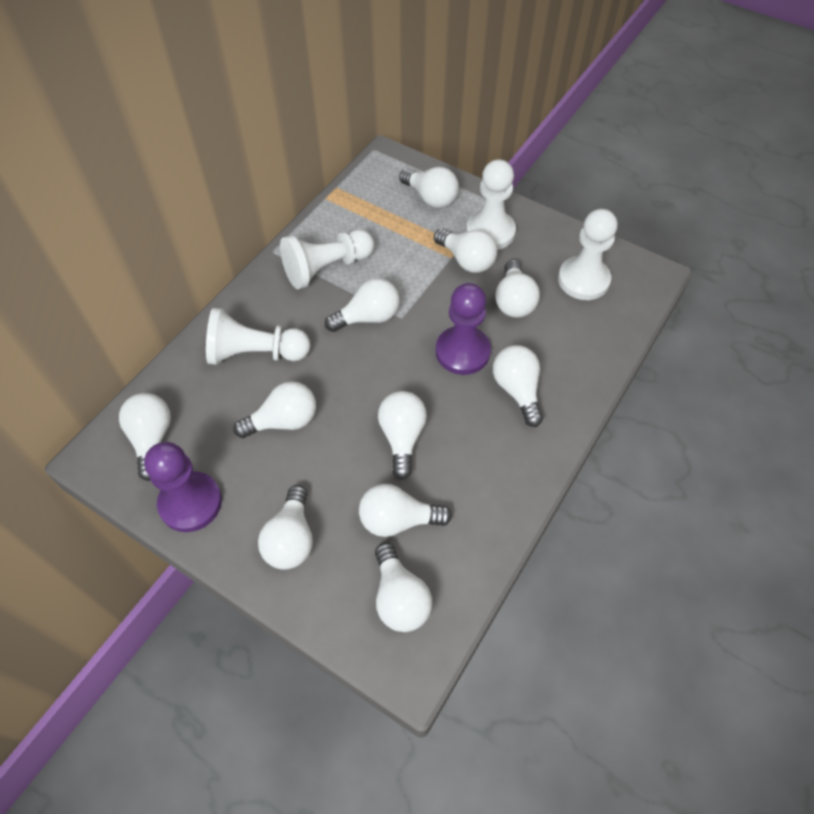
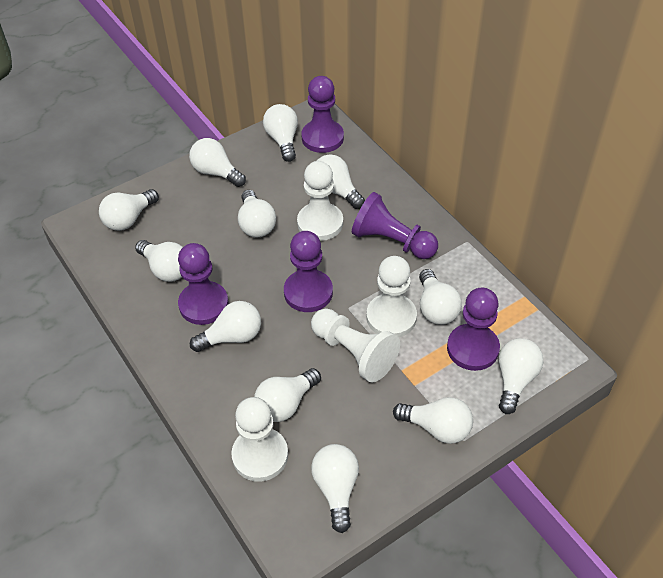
purple pawn: [144,442,222,532] [436,283,491,375] = 2 -> [178,243,229,325] [284,231,333,312] [301,76,344,153] [352,192,438,259] [447,287,500,371] = 5
white light bulb: [119,393,171,481] [234,381,316,438] [258,485,313,570] [325,278,400,332] [359,484,452,537] [375,543,432,632] [378,391,427,480] [399,167,459,208] [434,229,497,273] [493,345,543,427] [495,259,540,318] = 11 -> [99,189,159,231] [135,240,183,282] [189,138,246,187] [190,301,261,352] [238,190,276,238] [254,368,321,422] [263,104,298,162] [311,444,359,533] [317,154,365,209] [393,397,473,444] [419,269,462,325] [499,338,543,414] = 12

